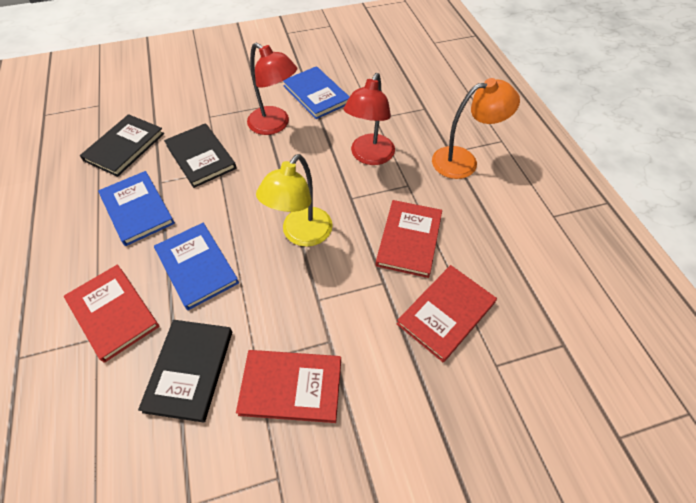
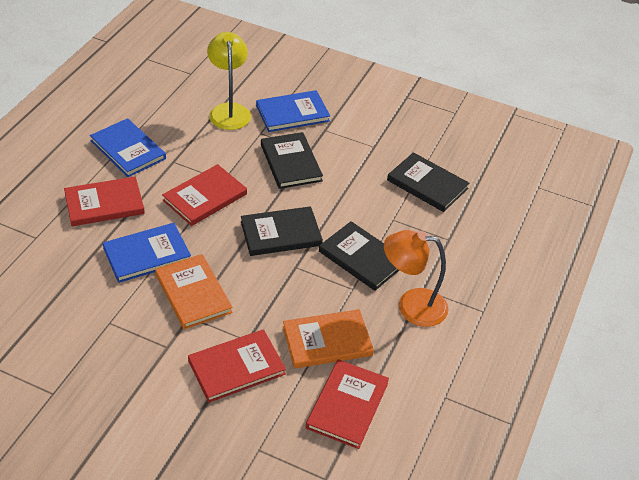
black book: [80,114,164,177] [138,320,232,423] [164,123,237,188] = 3 -> [241,206,323,256] [261,132,323,189] [319,221,399,291] [387,152,469,212] = 4
orange book: none = 0 -> [155,254,233,330] [283,309,374,368] = 2
red lamp: [247,43,297,135] [344,73,395,165] = 2 -> none = 0

